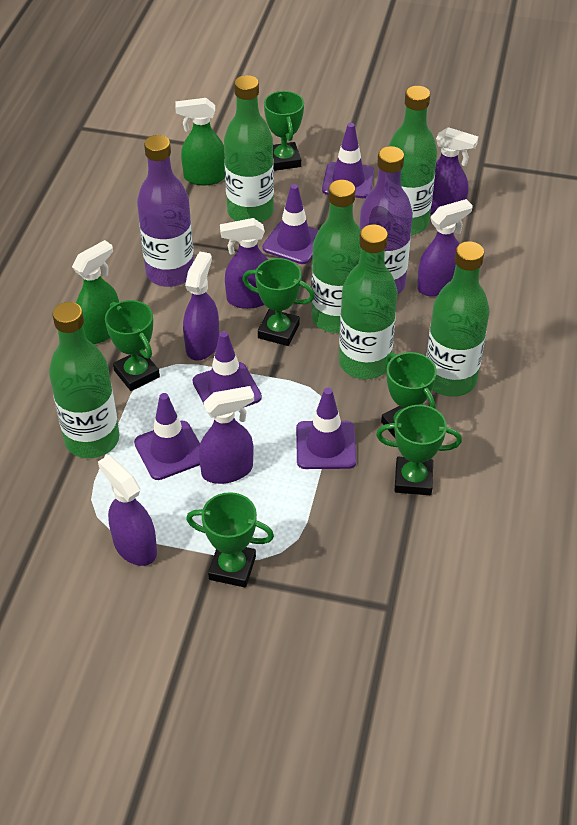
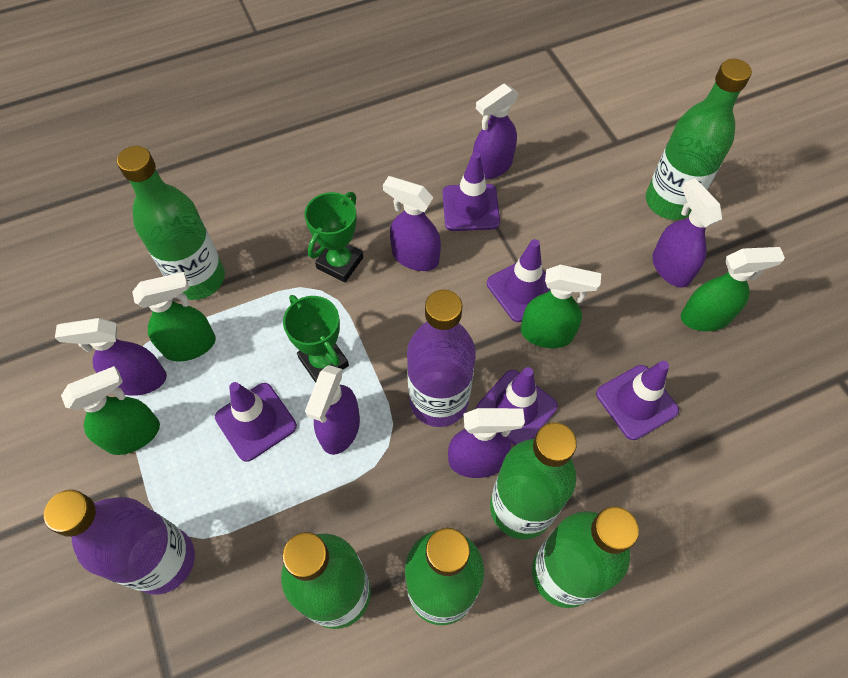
green spray bottle: [72,240,119,344] [175,98,225,185] = 2 -> [61,366,160,455] [132,272,216,361] [521,265,601,348] [681,247,785,331] = 4
green trophy: [105,300,160,391] [186,492,274,587] [242,258,315,346] [264,91,304,171] [376,405,462,495] [381,352,437,438] = 6 -> [283,295,349,383] [304,192,363,282] = 2

